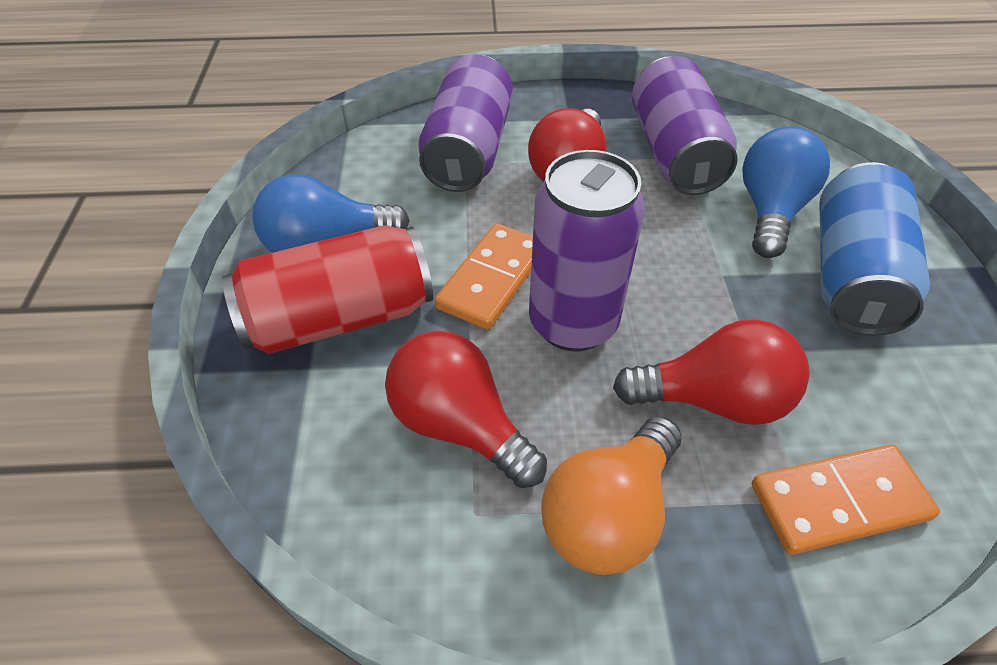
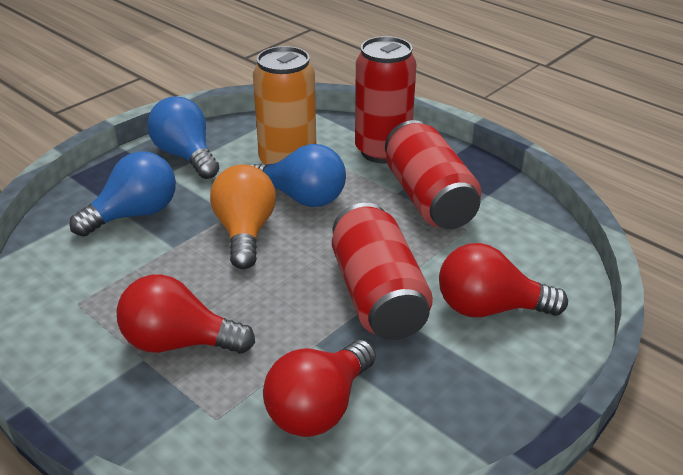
blue can: [819,162,930,336] = 1 -> none = 0
blue light bulb: [252,174,410,253] [742,126,830,258] = 2 -> [69,151,176,237] [147,96,219,179] [251,144,346,207] = 3
orange can: none = 0 -> [253,46,316,165] = 1
orange domino: [434,223,533,330] [752,444,940,555] = 2 -> none = 0
purple can: [418,54,513,192] [529,150,645,351] [632,56,738,195] = 3 -> none = 0
red can: [222,225,433,354] = 1 -> [332,203,433,340] [355,36,416,163] [385,120,481,229] = 3

